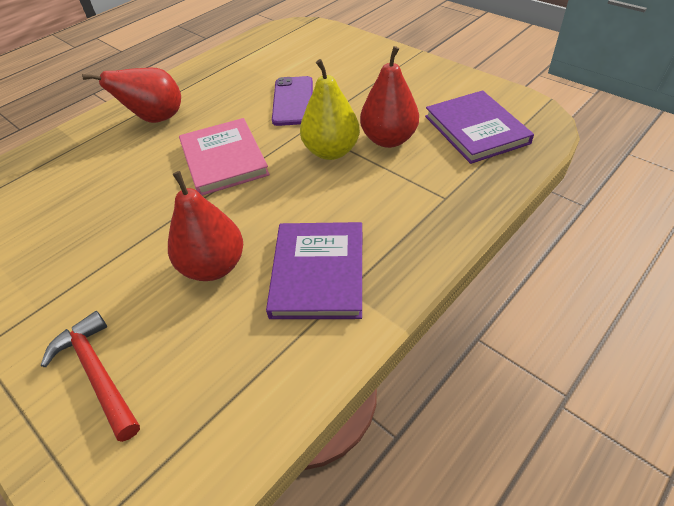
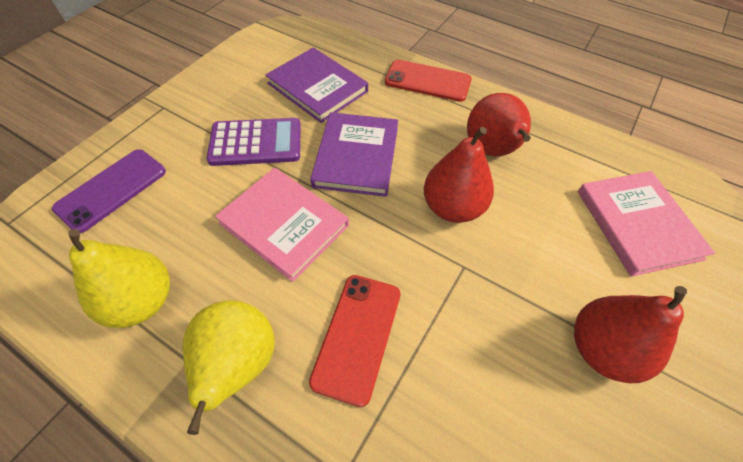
pink book: [179,118,270,195] = 1 -> [215,168,349,282] [578,171,715,277] = 2
purple calculator: none = 0 -> [207,118,301,166] = 1
red hammer: [41,311,140,442] = 1 -> none = 0
red phone: none = 0 -> [309,275,401,407] [385,60,472,102] = 2
yellow pear: [300,59,360,160] = 1 -> [68,229,170,328] [183,300,275,435] = 2

